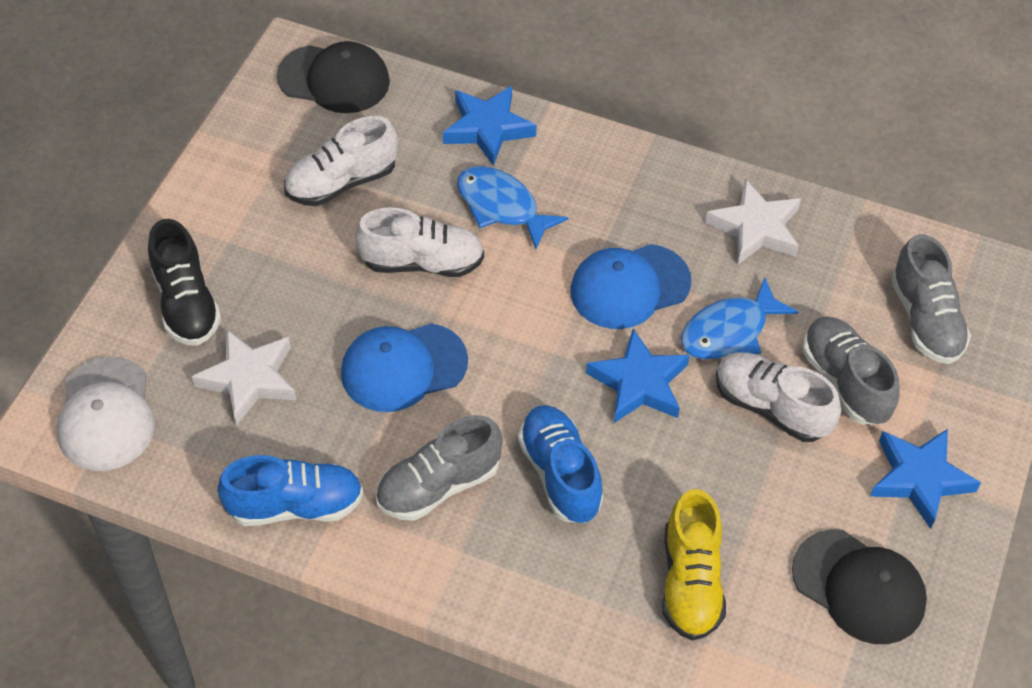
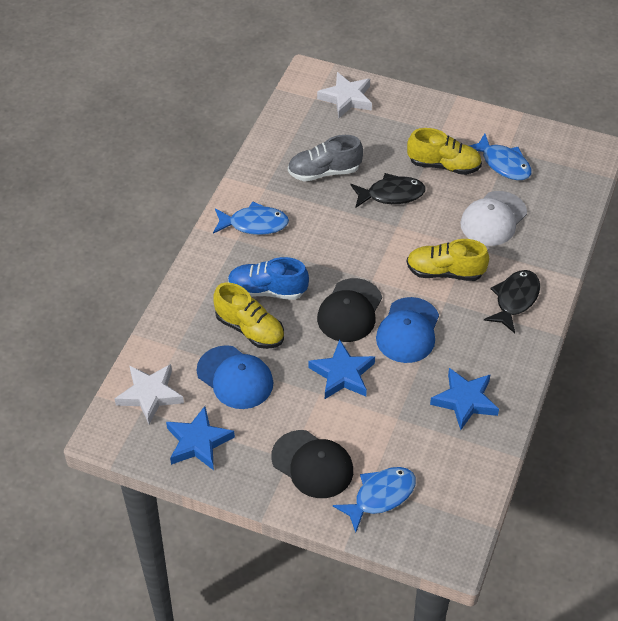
black fish: none = 0 -> [350,173,426,208] [484,270,540,333] = 2
black shoe: [148,219,222,346] = 1 -> none = 0
blue fish: [457,166,568,249] [681,278,798,359] = 2 -> [213,202,289,235] [333,467,416,533] [469,134,532,180] = 3
blue shoe: [217,455,363,526] [518,405,603,523] = 2 -> [228,257,309,300] = 1
grey shoe: [376,415,503,521] [802,316,900,424] [891,234,971,364] = 3 -> [288,135,363,181] = 1
white shoe: [284,116,398,206] [355,207,484,277] [716,352,841,442] = 3 -> none = 0
yellow shoe: [662,489,726,641] = 1 -> [213,283,284,349] [407,128,482,175] [407,239,489,281] = 3

